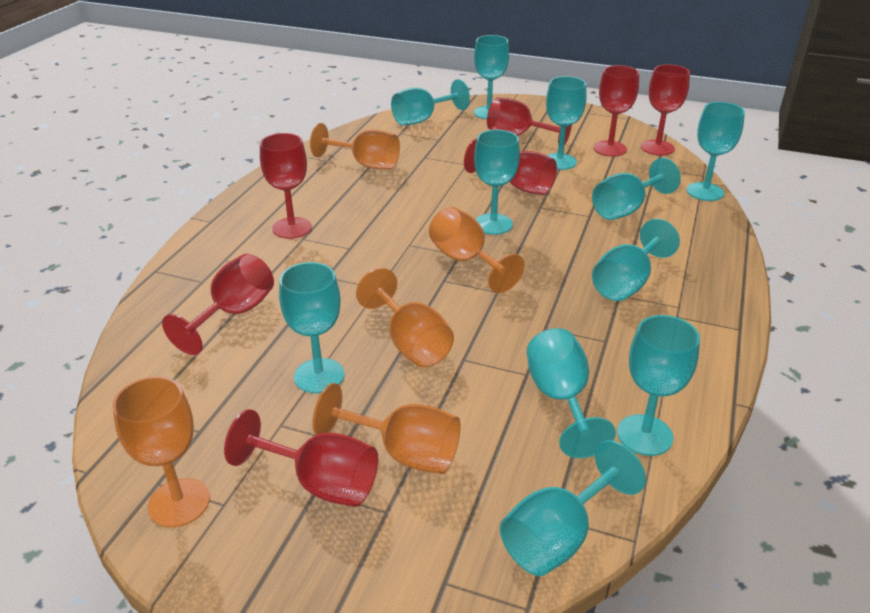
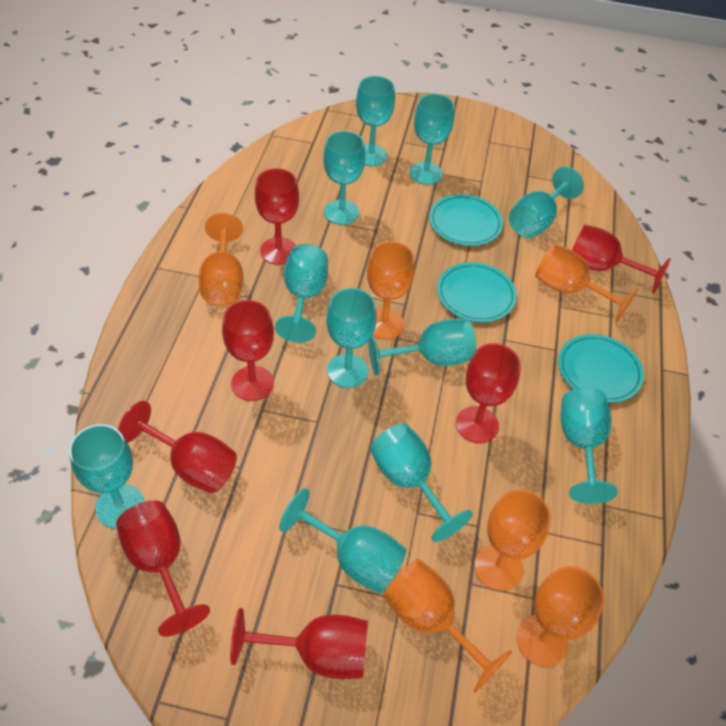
orange goblet: [112,376,210,527] [310,123,400,170] [313,383,460,474] [356,268,454,367] [429,207,525,293] = 5 -> [199,213,244,306] [367,241,415,340] [383,559,512,693] [474,489,551,591] [517,566,604,667] [535,244,638,322] = 6
turquoise plate: none = 0 -> [429,194,503,246] [437,262,517,322] [558,334,644,403] = 3

